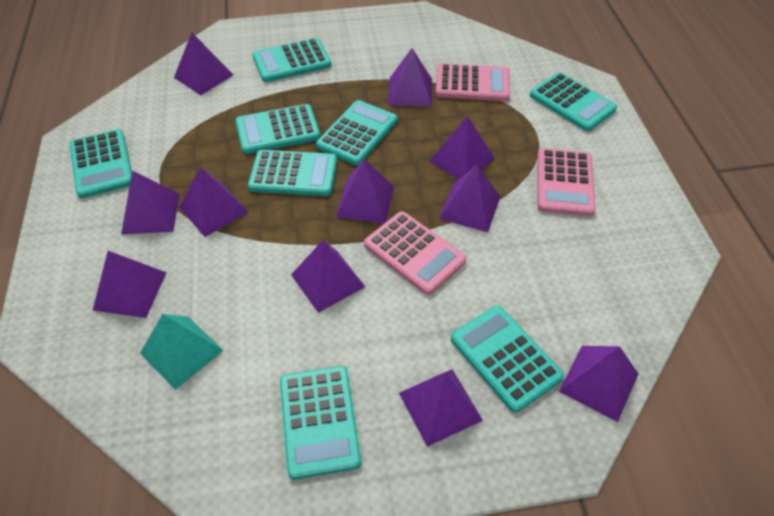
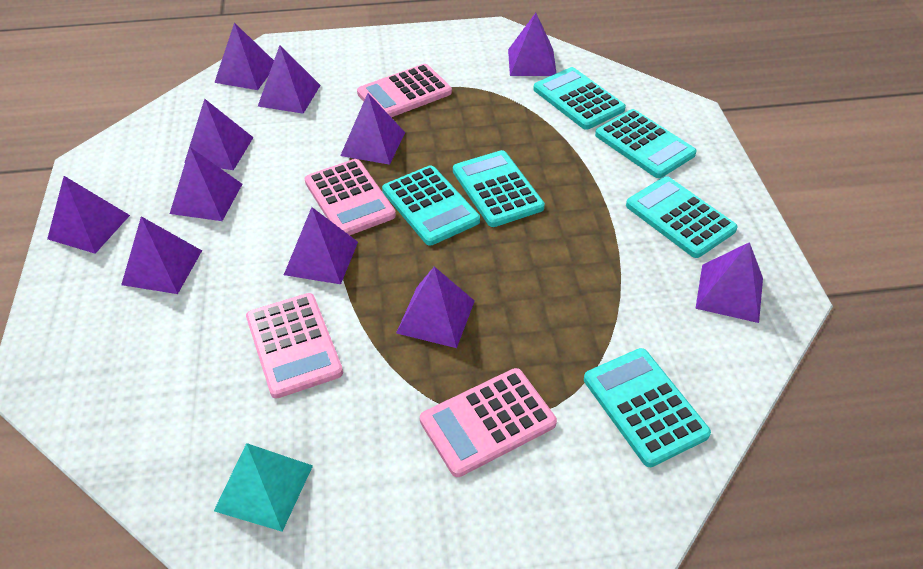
pink calculator: [364,211,467,295] [435,63,510,101] [537,148,596,216] = 3 -> [246,293,343,399] [304,159,396,235] [357,64,452,117] [420,368,557,477] = 4
turquoise calculator: [69,129,132,198] [235,104,320,154] [248,150,337,196] [252,38,331,82] [280,366,361,480] [316,100,397,165] [451,306,564,413] [530,72,617,131] = 8 -> [382,165,480,245] [453,150,545,227] [533,67,626,130] [584,348,711,467] [595,109,697,178] [626,176,738,258] = 6

